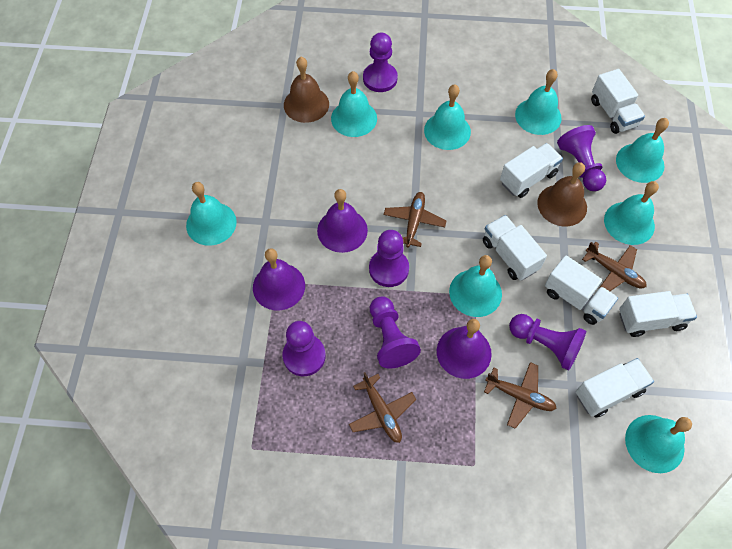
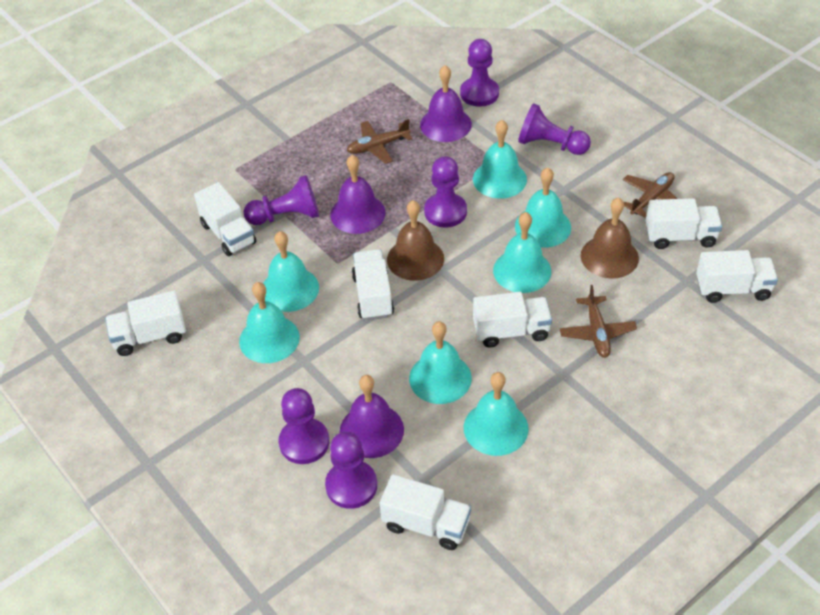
brown plane: [349,372,416,443] [384,192,447,247] [484,362,557,429] [582,242,646,291] = 4 -> [347,119,413,164] [560,285,637,358] [623,172,678,218] = 3
turquoise bell: [186,182,237,246] [331,71,377,137] [424,85,471,150] [449,255,502,317] [515,69,562,135] [604,181,659,245] [616,118,669,183] [625,415,692,473] = 8 -> [239,282,300,363] [263,231,319,312] [409,321,472,404] [464,372,529,456] [473,120,527,198] [493,212,551,293] [515,167,571,248] = 7
white truck: [483,215,547,281] [500,143,563,198] [545,255,618,325] [576,358,654,418] [591,69,645,134] [619,291,697,337] = 6 -> [105,291,186,356] [194,182,256,256] [352,249,394,320] [380,474,471,550] [473,292,552,348] [646,198,722,249] [696,250,778,303] = 7

